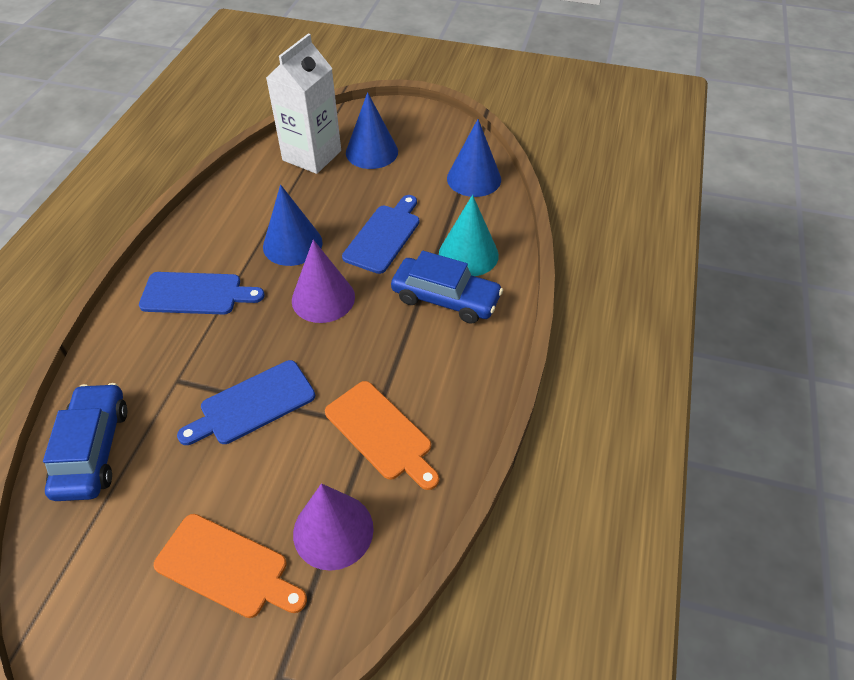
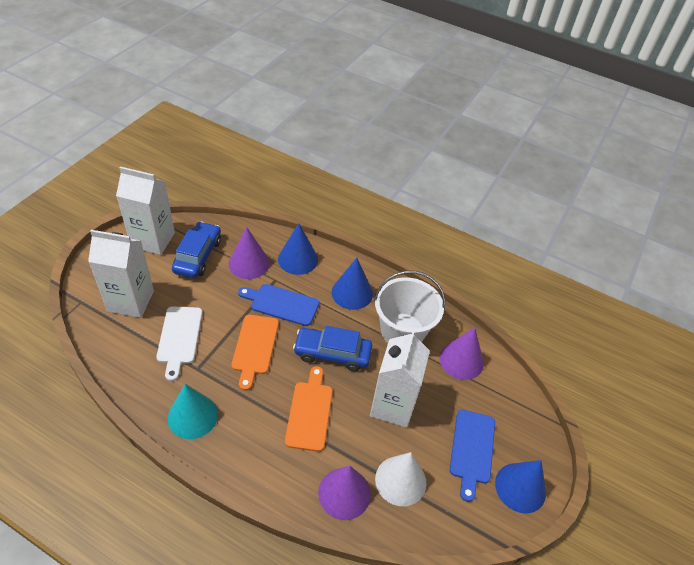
blue cutting board: [139,272,265,315] [177,360,315,445] [342,195,419,274] = 3 -> [238,284,320,326] [450,410,495,502] = 2
purple cone: [292,240,355,323] [293,483,374,571] = 2 -> [229,227,270,279] [318,466,371,520] [440,327,484,380] = 3
white bucket: none = 0 -> [374,271,445,343] = 1
white carton: [266,33,341,174] = 1 -> [88,230,154,318] [116,167,175,255] [370,329,430,428] = 3
white cone: none = 0 -> [375,452,426,506] = 1
white cutting board: none = 0 -> [156,307,202,381] = 1

